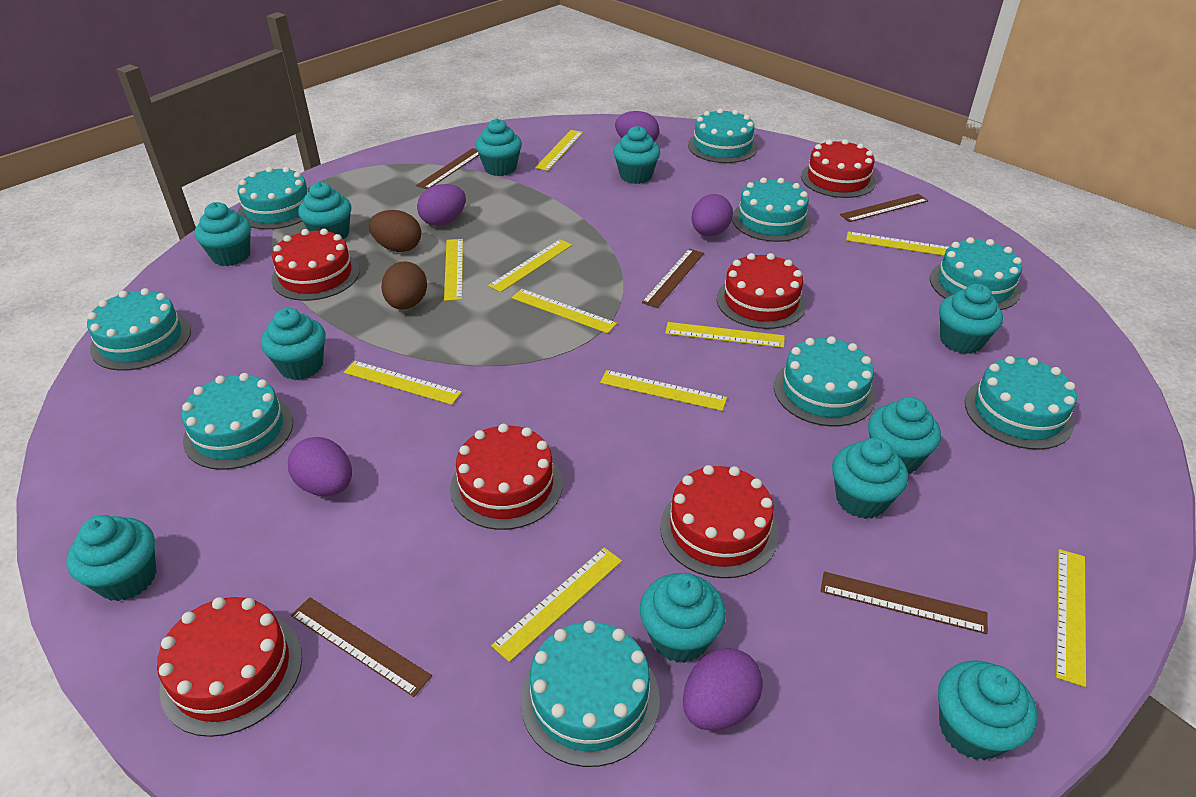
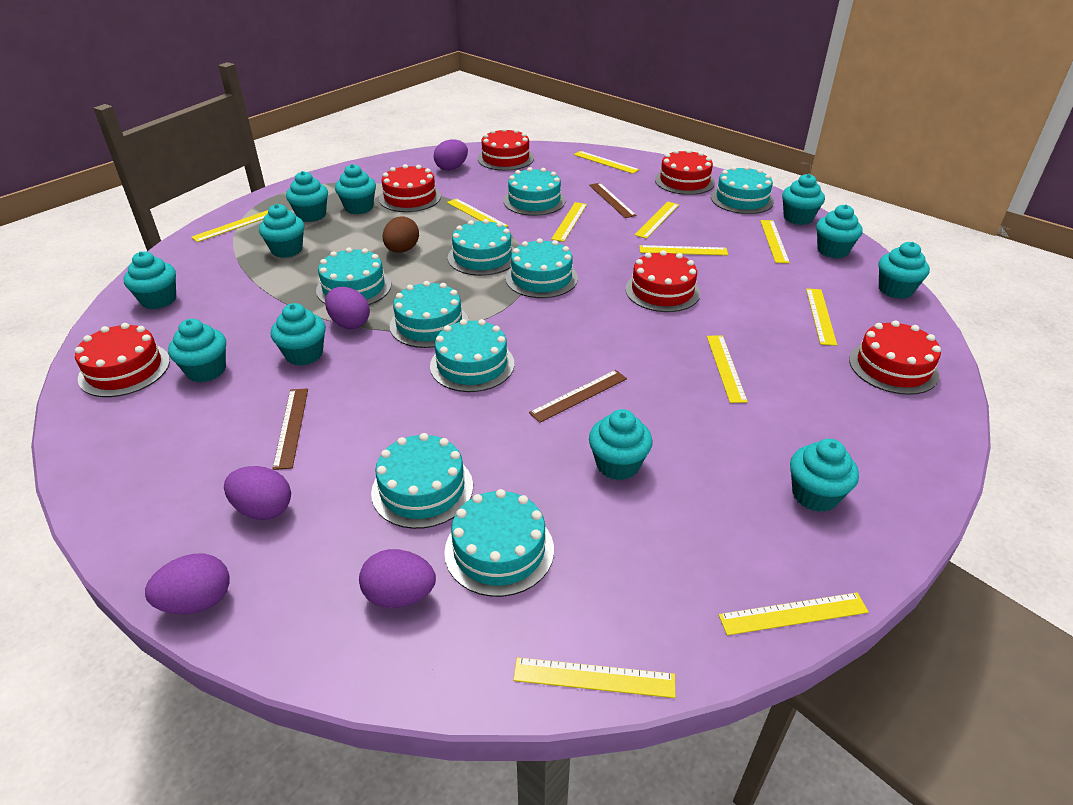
brown egg: [369,210,421,252] [381,261,427,310] = 2 -> [382,216,419,253] = 1
brown ruler: [291,597,432,697] [416,148,479,189] [642,249,704,308] [821,572,988,634] [840,194,928,222] = 5 -> [272,388,308,470] [529,370,627,423] [589,183,636,218] = 3
yellow ruler: [344,361,462,405] [444,239,463,301] [488,239,572,292] [491,547,622,662] [512,289,617,333] [535,130,583,171] [600,370,727,411] [665,322,785,348] [846,232,949,256] [1056,549,1086,687] = 10 -> [191,210,268,242] [447,198,508,227] [513,657,676,698] [551,202,587,242] [574,151,639,174] [635,202,679,239] [639,245,728,255] [707,335,748,403] [719,593,869,635] [760,220,790,263] [806,288,837,346] = 11

